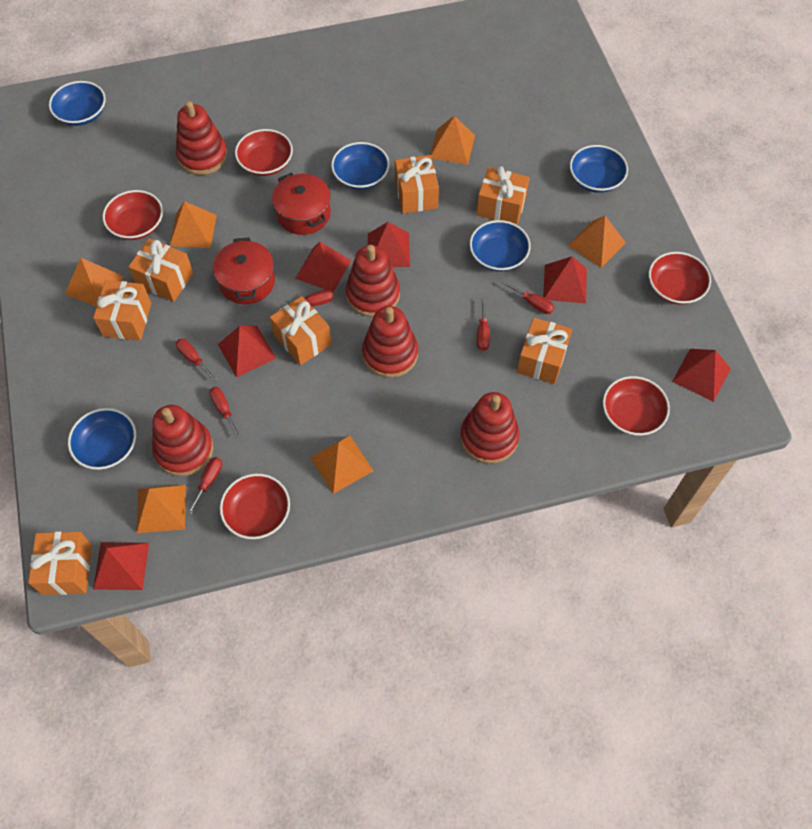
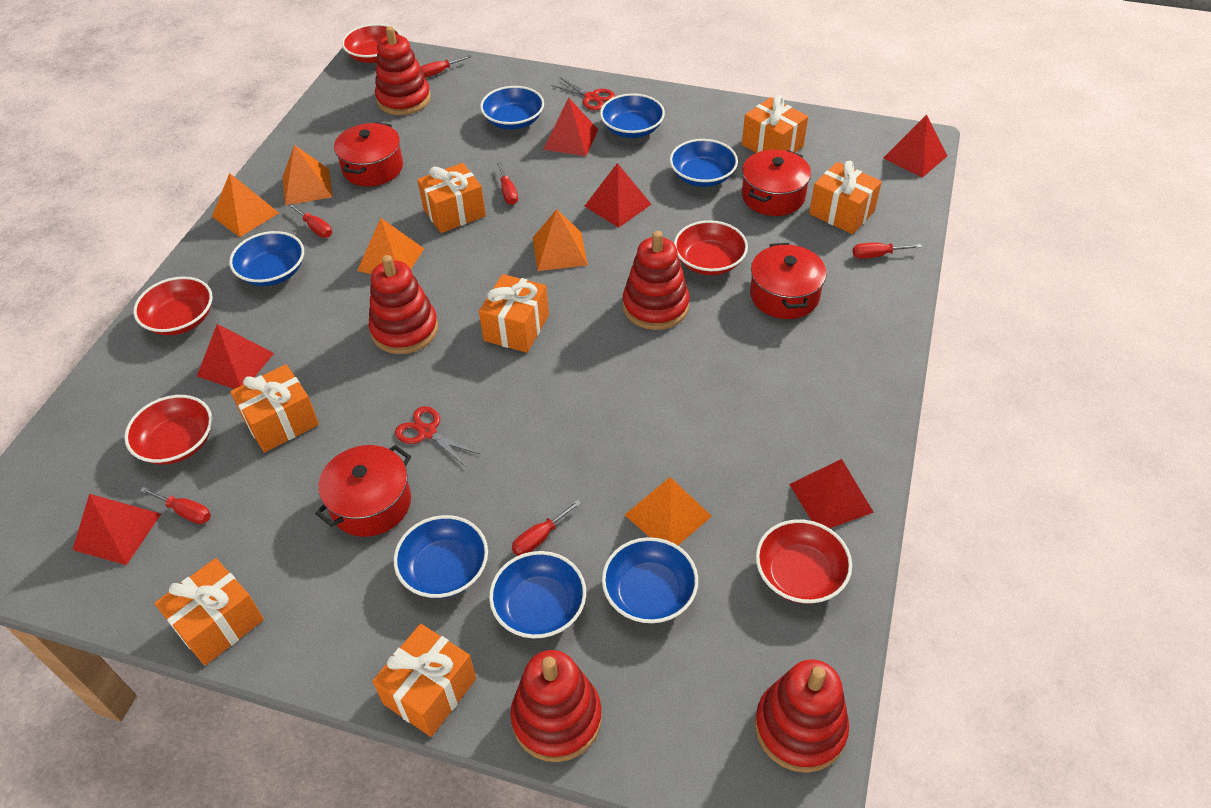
blue bowl: [49,81,106,126] [68,408,136,470] [331,142,389,190] [470,220,531,272] [570,145,628,193] = 5 -> [229,231,304,286] [393,515,488,598] [480,86,544,129] [489,551,586,638] [600,93,665,138] [602,537,698,623] [670,139,738,187] = 7
orange pyramid: [65,258,124,307] [136,485,186,533] [170,201,217,248] [310,435,374,494] [430,116,475,165] [568,216,626,268] = 6 -> [212,173,279,237] [283,145,333,206] [357,218,424,274] [533,209,588,271] [625,477,712,545] = 5
red pot: [213,237,275,304] [272,173,331,235] = 2 -> [315,445,411,537] [334,122,403,187] [742,150,811,216] [750,243,827,319] = 4
red scissors: none = 0 -> [395,406,481,467] [551,78,615,110] = 2

